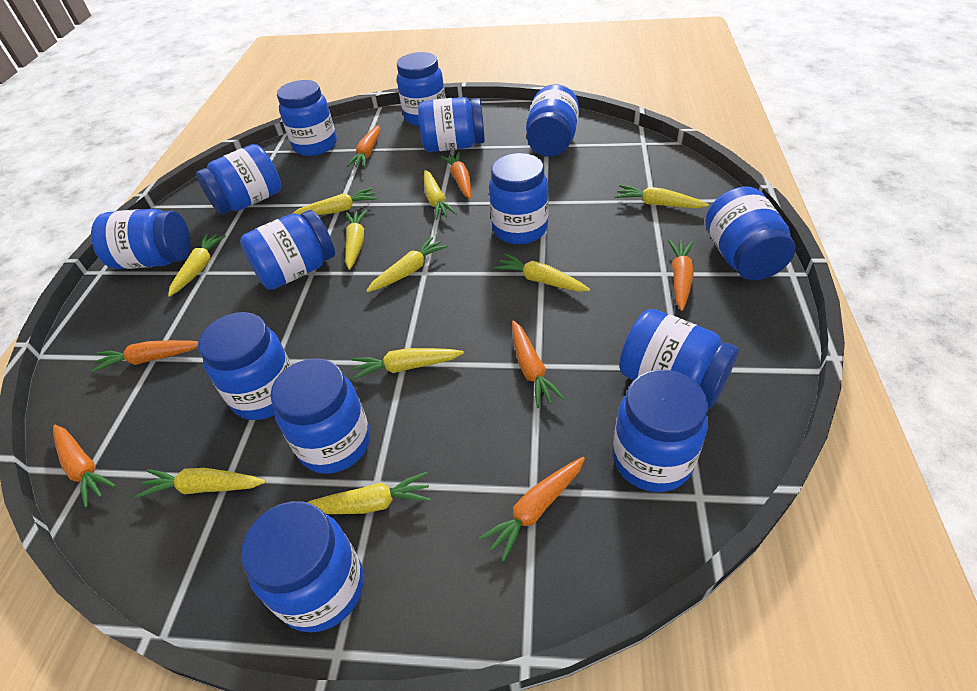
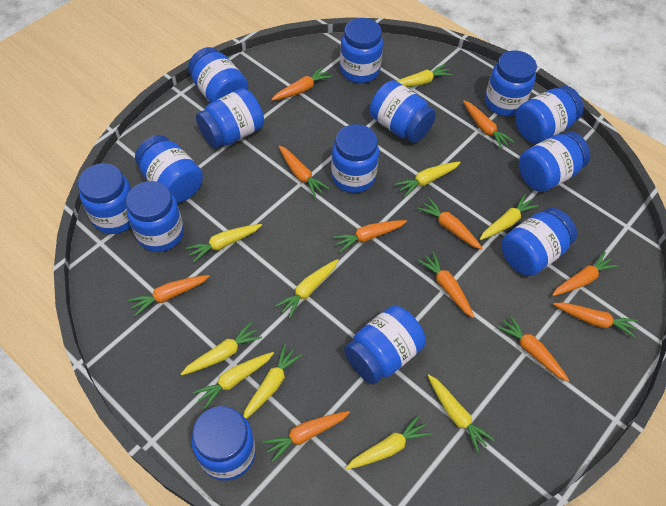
orange carrot: [53,425,116,508] [91,340,198,373] [347,125,380,168] [441,152,471,199] [479,457,585,562] [512,320,565,408] [668,240,694,311] = 7 -> [128,275,210,316] [262,411,350,462] [271,67,332,101] [278,145,329,197] [333,220,407,252] [417,198,483,250] [418,252,474,318] [463,100,514,149] [497,315,569,382] [552,252,619,296] [553,302,637,337] = 11

